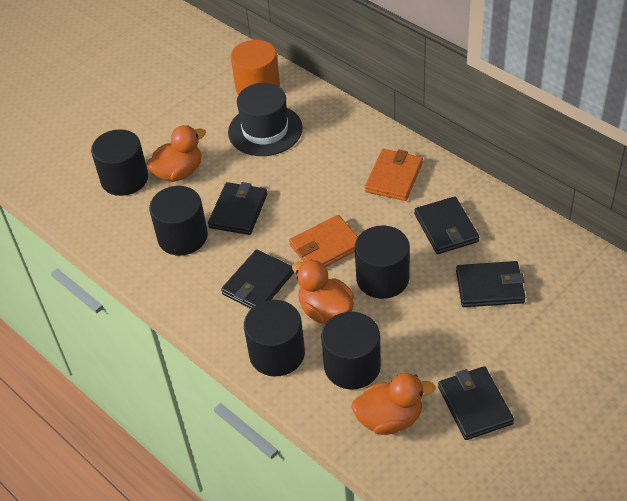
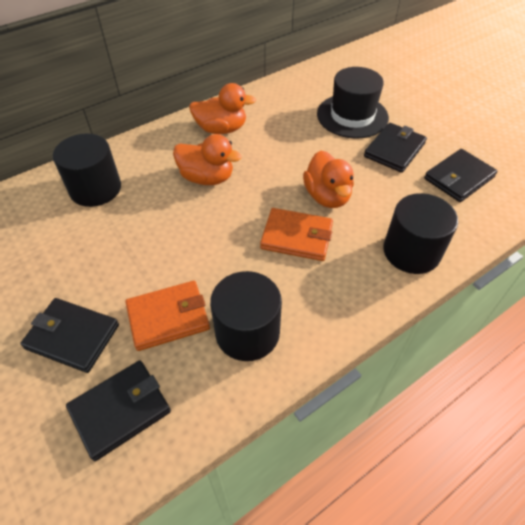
black cylinder: [91,129,148,196] [149,186,208,256] [244,300,305,377] [321,312,381,389] [355,225,410,299] = 5 -> [53,134,121,207] [210,271,282,361] [383,193,458,274] = 3
black wallet: [208,182,267,235] [221,249,294,309] [414,196,479,254] [438,366,514,440] [456,261,525,307] = 5 -> [20,298,119,373] [66,360,171,461] [364,123,427,173] [424,149,498,202] = 4
orange cylinder: [231,40,280,95] = 1 -> none = 0

